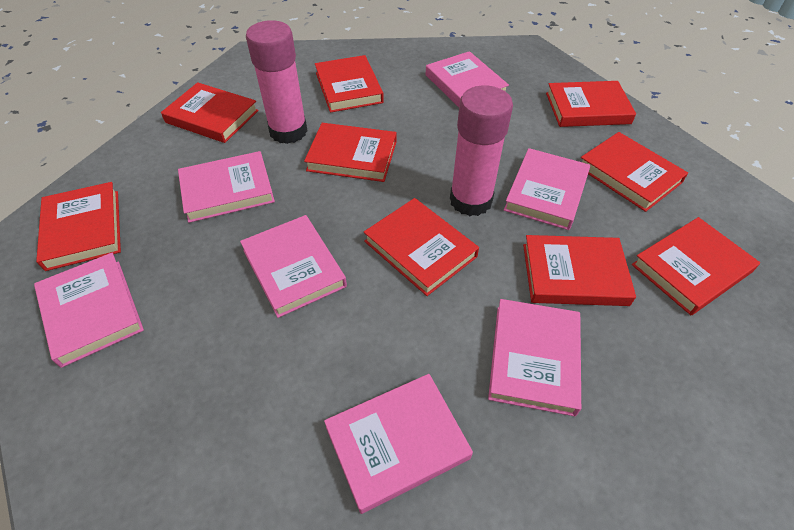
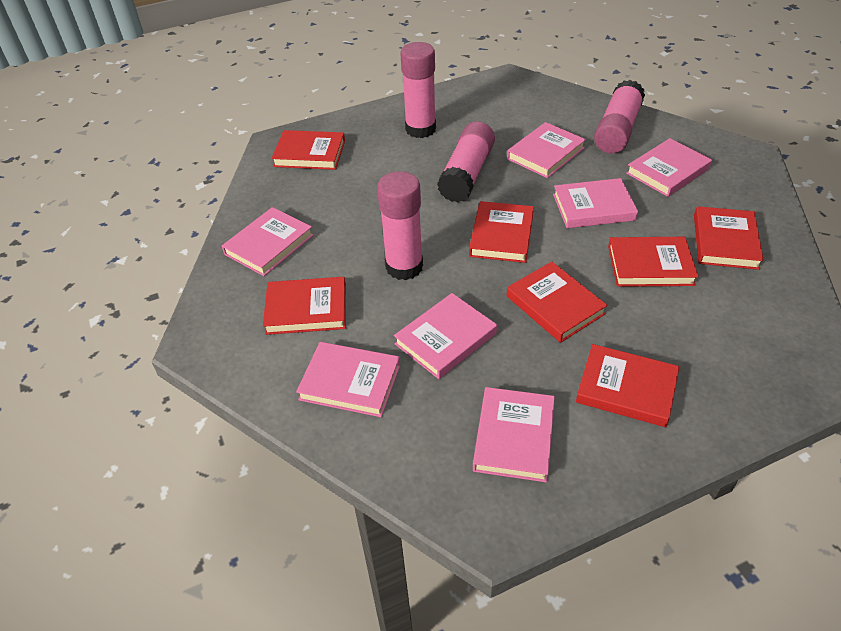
pink glue stick: [246,20,308,144] [450,86,513,216] = 2 -> [377,171,423,280] [400,42,436,138] [437,121,495,203] [594,80,645,154] = 4
red book: [36,182,121,271] [161,82,259,143] [304,123,396,182] [315,55,384,113] [364,198,479,296] [523,235,636,306] [546,81,636,127] [581,132,688,212] [632,217,760,315] = 9 -> [263,277,346,335] [272,130,345,170] [469,201,534,263] [507,261,608,343] [576,344,680,427] [608,237,698,287] [694,206,764,270] = 7

